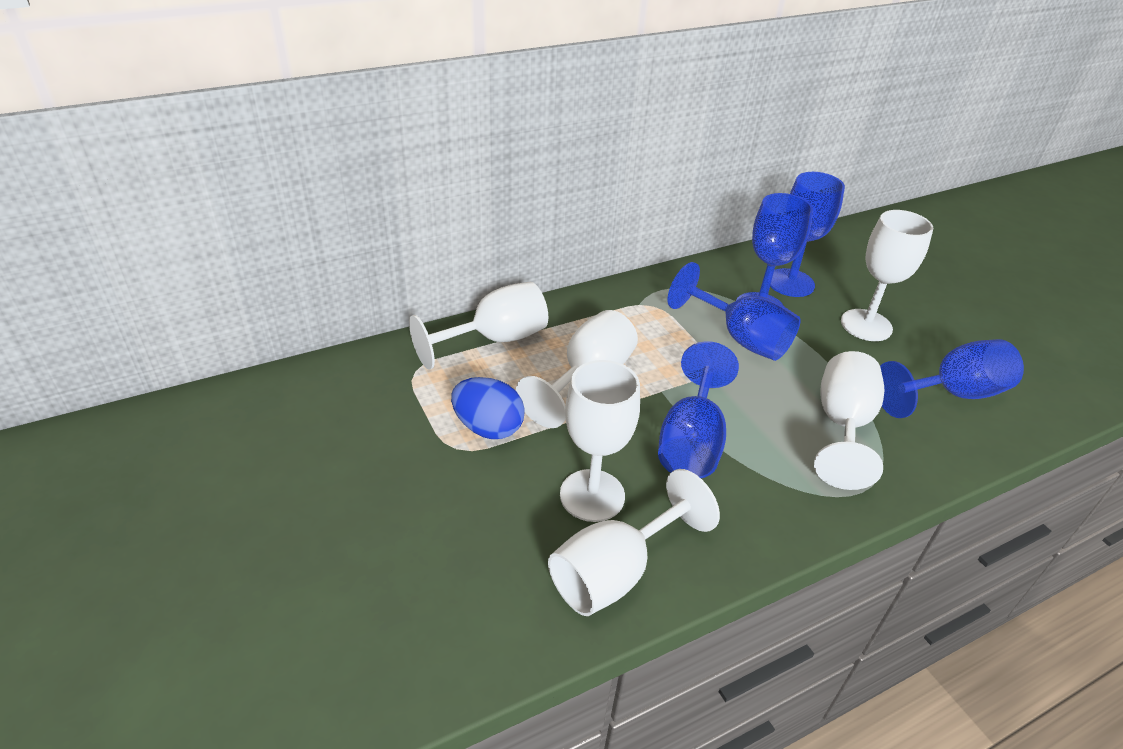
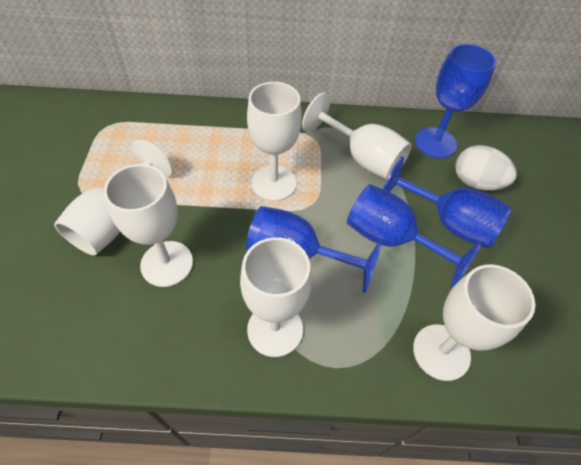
blue egg: [451,377,525,439] = 1 -> none = 0
blue goblet: [658,341,739,478] [668,262,800,361] [736,193,813,306] [770,172,845,297] [880,339,1024,418] = 5 -> [246,206,382,293] [347,184,482,288] [383,156,512,248] [415,44,497,158] = 4
white egg: none = 0 -> [455,145,517,190] = 1

